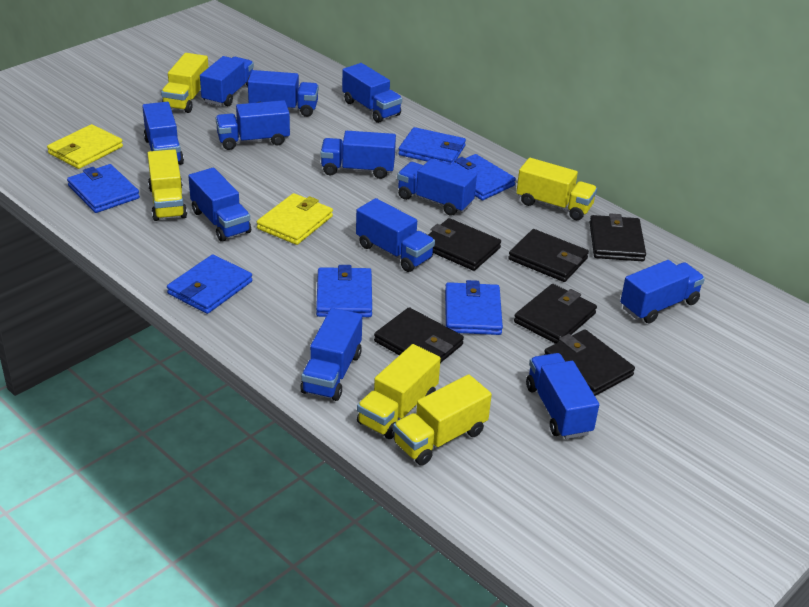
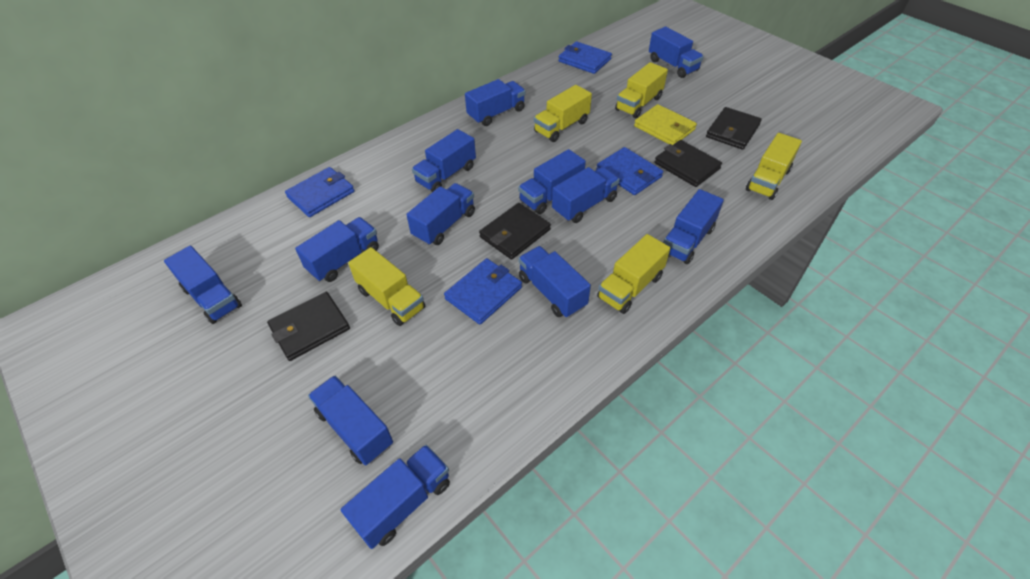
black wallet: [374,307,464,363] [428,218,501,271] [508,229,589,282] [514,284,597,344] [544,329,635,396] [590,213,646,261] = 6 -> [267,292,350,361] [479,203,551,259] [655,140,722,187] [706,107,762,150] = 4
blue wallet: [67,164,140,213] [167,254,252,314] [316,265,372,317] [398,127,466,165] [445,280,503,335] [451,154,516,200] = 6 -> [285,167,354,217] [444,258,522,325] [558,41,612,74] [596,147,663,195] = 4
yellow wallet: [47,124,123,169] [257,193,333,245] = 2 -> [634,104,697,145] = 1

